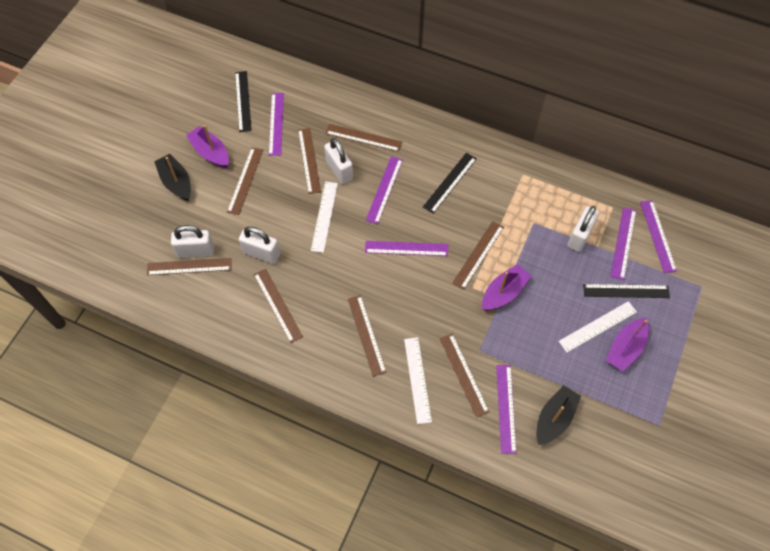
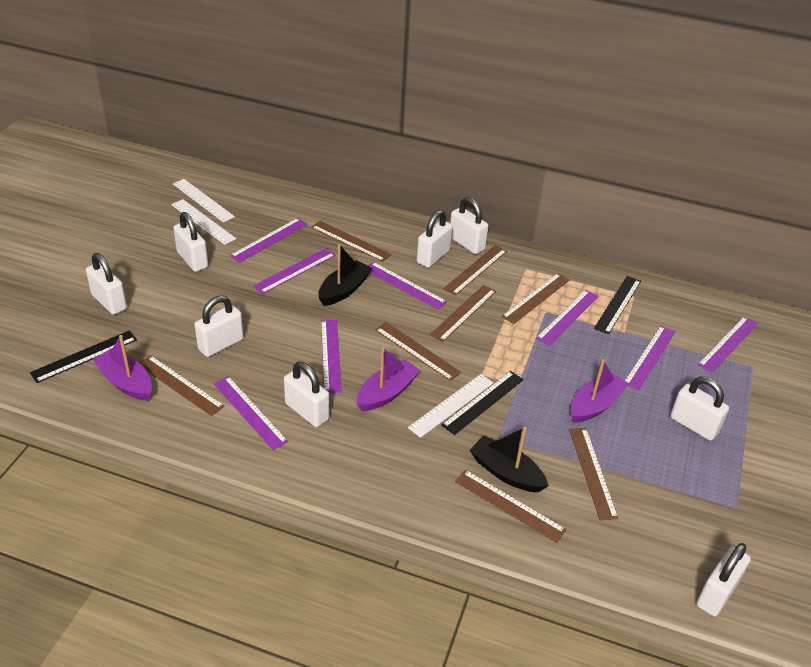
purple ruler: [269,93,284,156] [365,241,448,256] [366,156,403,224] [496,365,516,454] [610,207,636,280] [640,200,677,273] = 6 -> [213,376,288,450] [230,218,308,263] [253,248,336,294] [321,320,342,393] [368,262,447,310] [536,290,599,346] [625,326,675,390] [698,316,758,373] = 8
white padlock: [171,225,214,258] [239,226,280,264] [324,138,353,184] [567,206,599,252] = 4 -> [86,253,127,315] [173,212,208,272] [194,295,244,357] [284,362,329,427] [417,210,453,268] [450,197,488,254] [670,377,729,441] [696,543,751,616] = 8

